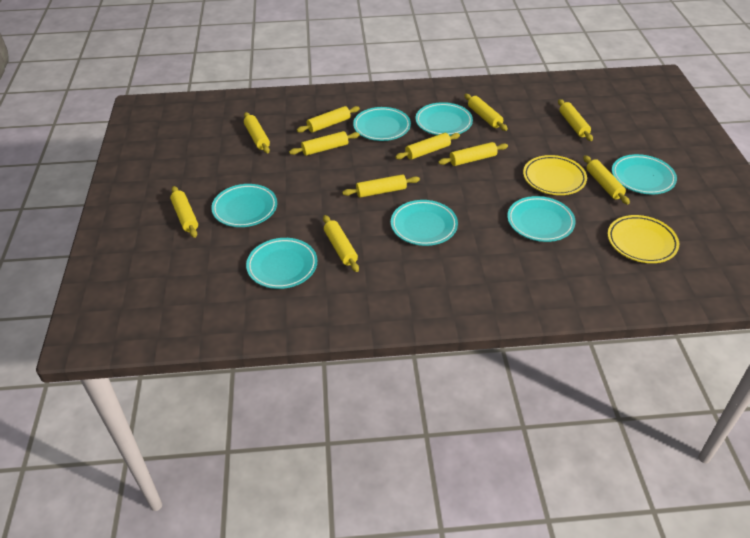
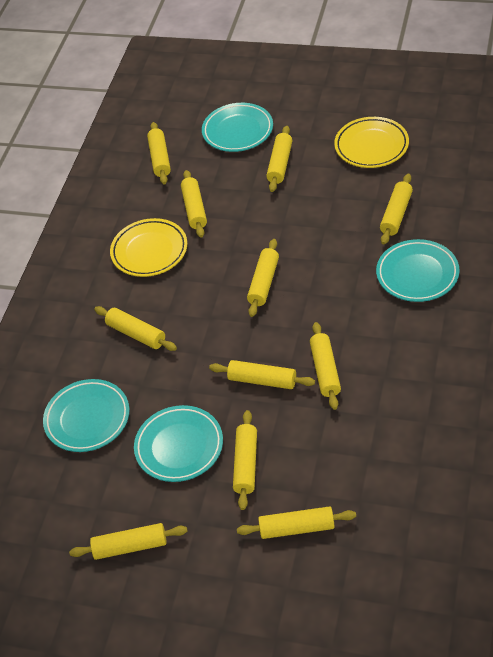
turquoise plate: [211,184,277,227] [246,238,317,289] [353,107,411,141] [391,200,458,246] [416,102,473,136] [507,196,576,242] [612,154,677,194] = 7 -> [43,379,129,452] [134,405,223,482] [202,103,273,152] [376,239,460,302] = 4

